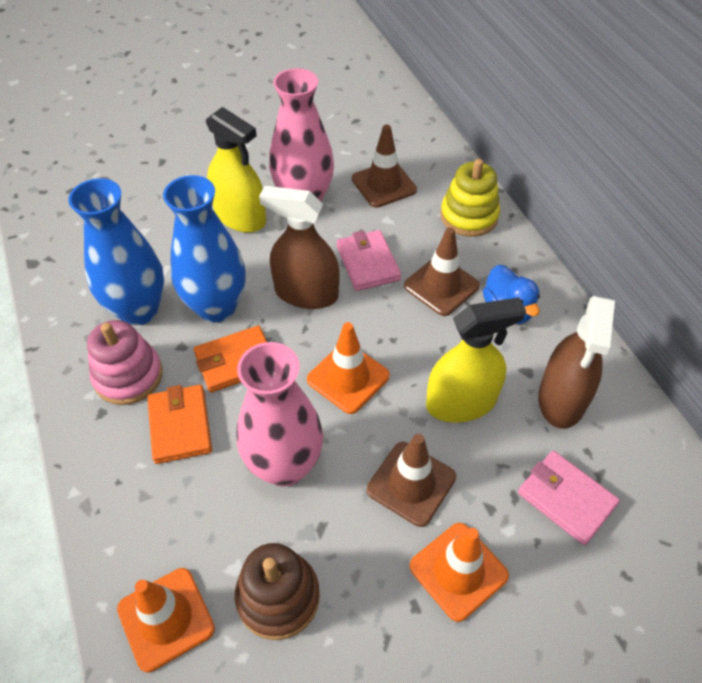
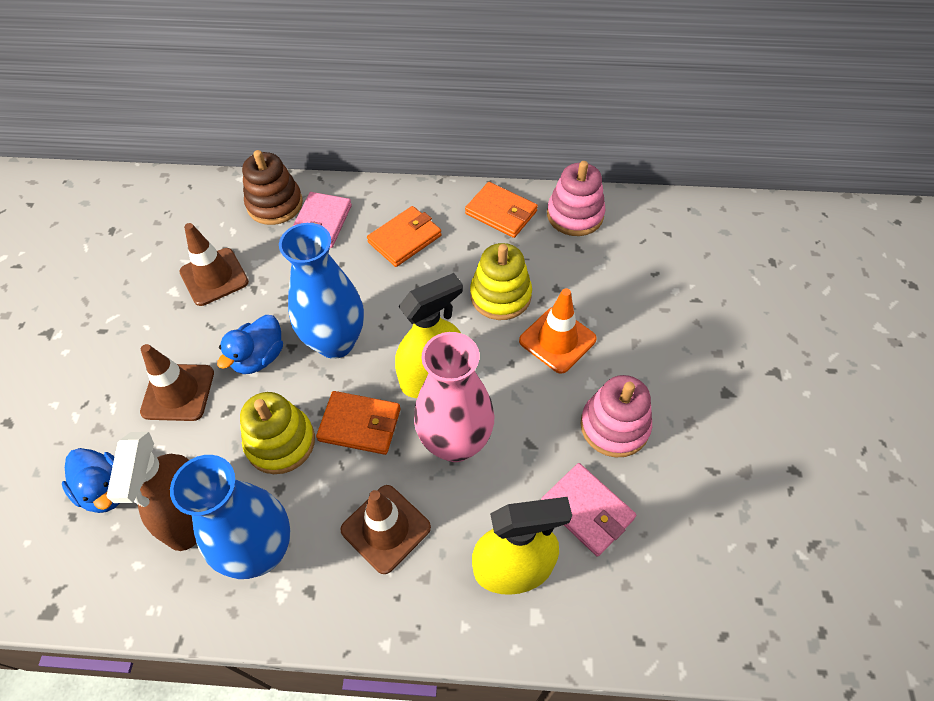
blue duck: [483,265,540,324] = 1 -> [62,448,120,513] [217,315,283,374] = 2
brown spray bottle: [259,186,339,309] [538,296,615,429] = 2 -> [107,432,197,551] = 1
orange traffic cone: [117,568,215,672] [307,322,390,414] [410,523,509,622] = 3 -> [519,288,597,374] = 1
orange wallet: [147,385,212,464] [194,325,267,393] = 2 -> [316,391,401,455] [367,206,442,267] [465,182,538,238] = 3
pink stacking toy: [87,320,163,405] = 1 -> [547,161,605,236] [580,375,652,457] = 2
pink vase: [236,342,323,487] [269,68,334,201] = 2 -> [414,332,494,462] = 1
yellow stacking toy: [440,159,500,237] = 1 -> [240,392,315,474] [470,243,532,320] = 2

